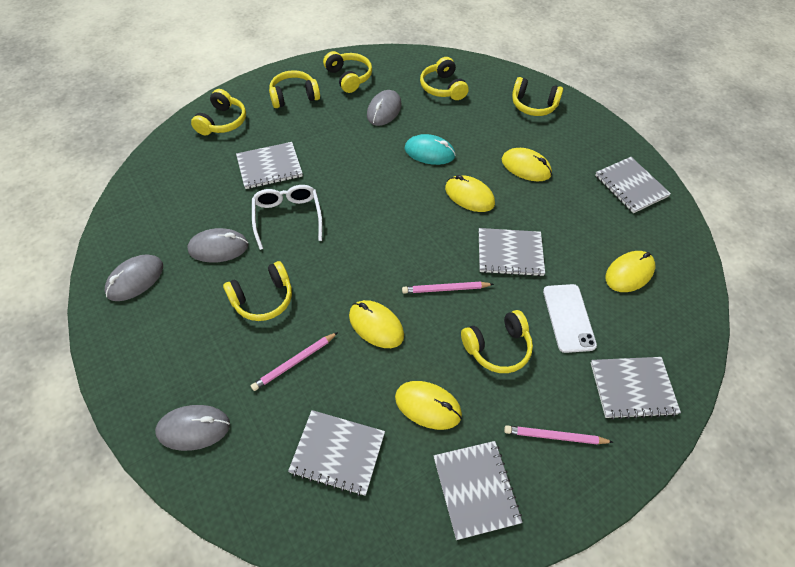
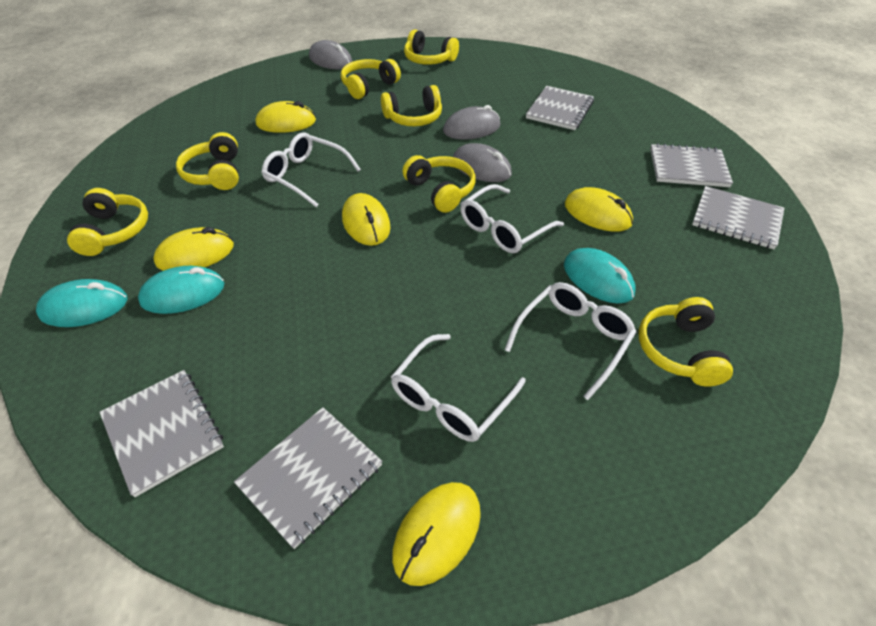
grey mouse: [105,254,163,301] [155,405,230,451] [187,228,248,263] [367,90,401,126] = 4 -> [309,40,353,69] [443,105,500,140] [453,143,512,182] = 3
grey notebook: [236,142,303,189] [288,410,385,496] [434,441,523,540] [479,228,545,277] [591,357,681,419] [595,157,671,213] = 6 -> [99,370,224,497] [234,407,382,549] [526,86,594,130] [650,143,733,187] [692,186,784,249] = 5
pink pencil: [251,332,338,391] [402,282,494,293] [504,425,613,444] = 3 -> none = 0
turquoise mouse: [405,134,456,165] = 1 -> [36,279,127,327] [138,266,224,314] [564,248,636,304] = 3
white glasses: [252,185,323,250] = 1 -> [261,132,361,207] [391,334,526,442] [461,184,564,253] [504,282,636,400] = 4
white phone: [543,284,597,353] = 1 -> none = 0

